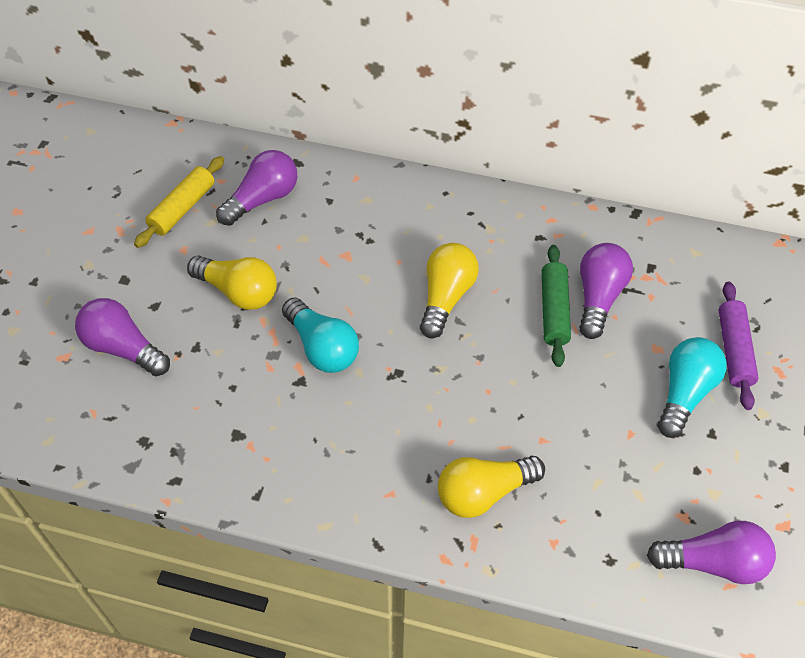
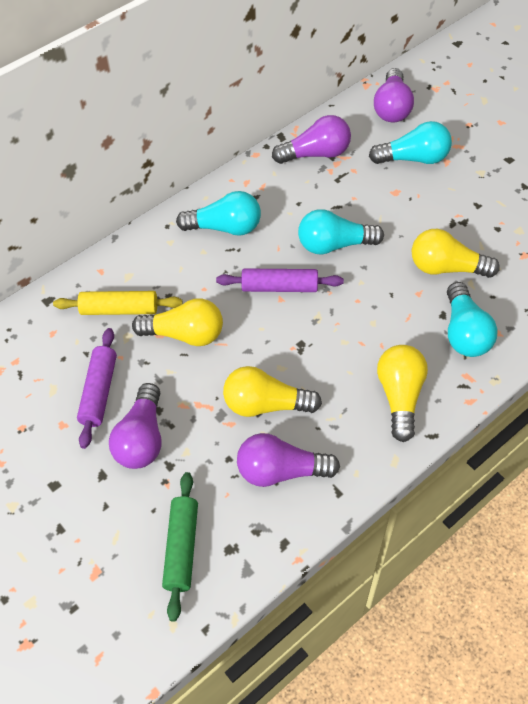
purple rolling pin: [718,281,759,410] = 1 -> [77,328,117,449] [216,268,344,292] = 2
turquoise light bulb: [282,298,359,373] [658,337,727,438] = 2 -> [176,191,261,236] [298,209,384,255] [369,121,452,164] [447,282,498,357] = 4
yellow light bulb: [187,255,277,310] [420,243,479,338] [438,456,545,518] = 3 -> [132,298,223,346] [223,366,322,417] [377,345,428,442] [412,229,500,278] = 4

